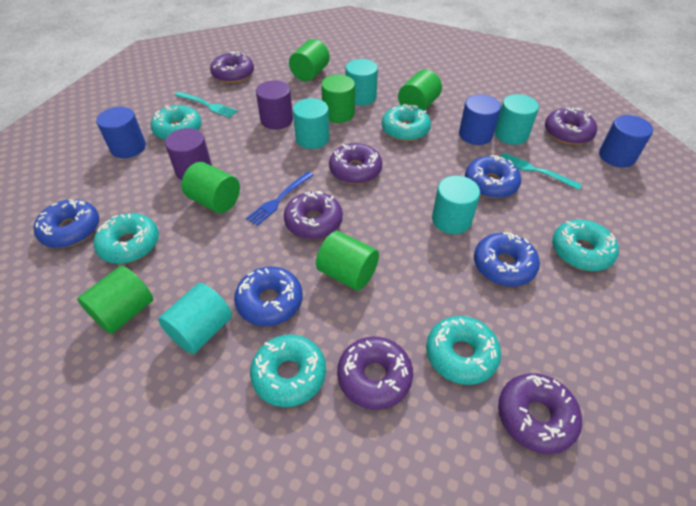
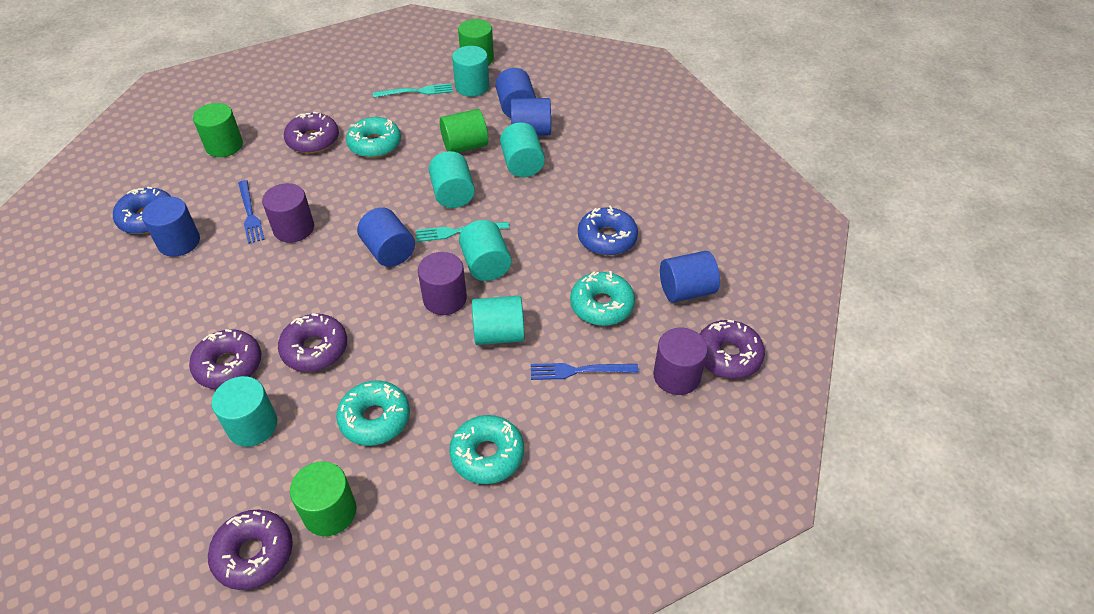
blue cylinder: [96,107,146,158] [459,95,501,145] [599,115,653,168] = 3 -> [142,196,200,257] [357,207,415,267] [495,68,536,118] [511,98,551,136] [660,251,720,303] = 5
blue donut: [34,199,99,248] [234,266,303,326] [465,155,521,198] [474,232,540,286] = 4 -> [113,187,171,234] [578,205,638,255] = 2
blue fork: [246,171,313,226] = 1 -> [238,180,265,244] [531,363,638,380] = 2
green cylinder: [77,266,153,334] [181,162,240,213] [289,39,330,82] [316,231,379,291] [321,75,355,123] [398,70,442,111] = 6 -> [193,103,243,157] [290,461,356,536] [440,109,488,153] [458,19,494,65] = 4
purple cylinder: [165,128,212,180] [256,80,293,130] = 2 -> [262,183,314,243] [418,252,467,315] [653,328,708,395] = 3
purple donut: [210,51,254,83] [284,191,343,239] [329,143,382,184] [337,337,413,410] [498,373,582,454] [545,107,597,145] = 6 -> [189,329,261,389] [208,510,293,590] [278,313,347,372] [284,112,339,153] [700,320,765,379] = 5
turquoise cylinder: [158,283,232,354] [293,98,330,149] [346,59,378,106] [432,176,480,234] [495,94,539,145] = 5 -> [211,376,277,447] [429,151,475,208] [452,46,489,97] [459,220,512,281] [472,296,525,345] [500,122,545,177] = 6
turquoise donut: [94,213,159,264] [150,105,202,140] [250,334,326,407] [382,104,431,141] [426,316,501,385] [552,220,619,271] = 6 -> [336,381,410,446] [346,117,401,158] [449,415,524,484] [570,271,635,326] = 4

